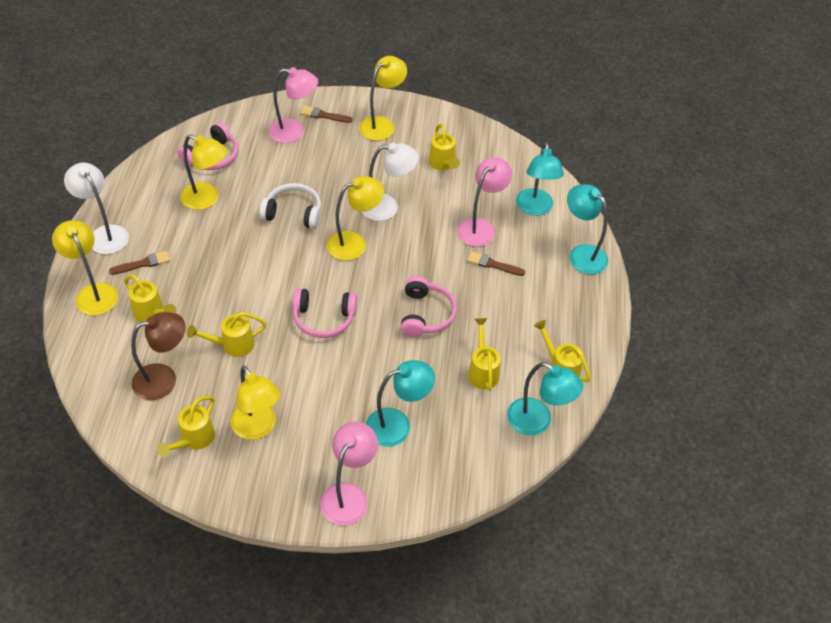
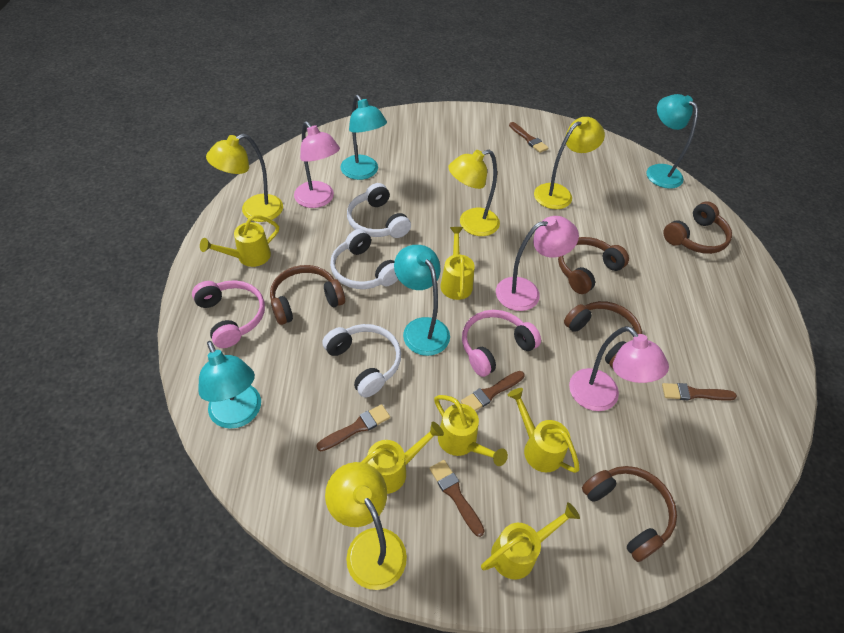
brown brush: [109,251,170,275] [301,106,353,123] [467,251,525,276] = 3 -> [316,404,390,451] [429,460,485,537] [461,371,525,411] [509,122,549,153] [662,383,737,400] = 5
brown headphones: none = 0 -> [270,265,345,325] [558,237,629,294] [564,301,642,368] [582,466,677,562] [663,202,732,254] = 5
brown lamp: [131,312,185,400] = 1 -> none = 0
pink headphones: [177,122,239,170] [293,288,357,338] [401,276,457,338] = 3 -> [192,280,265,348] [462,310,541,377] = 2
white headphones: [259,183,321,229] = 1 -> [322,324,401,398] [330,229,398,289] [347,183,411,238] = 3
white lamp: [64,162,129,254] [362,143,419,221] = 2 -> none = 0
yellow lamp: [52,220,118,316] [180,134,227,210] [230,365,280,440] [327,176,384,261] [359,56,407,141] = 5 -> [206,134,283,222] [325,462,407,590] [448,150,500,236] [534,117,605,209] = 4

